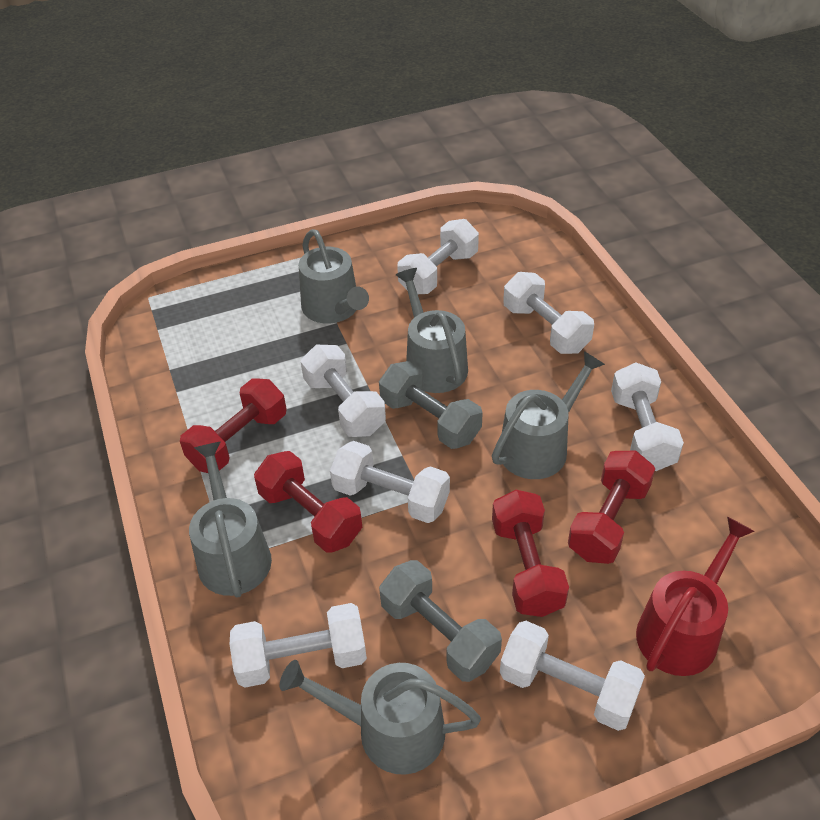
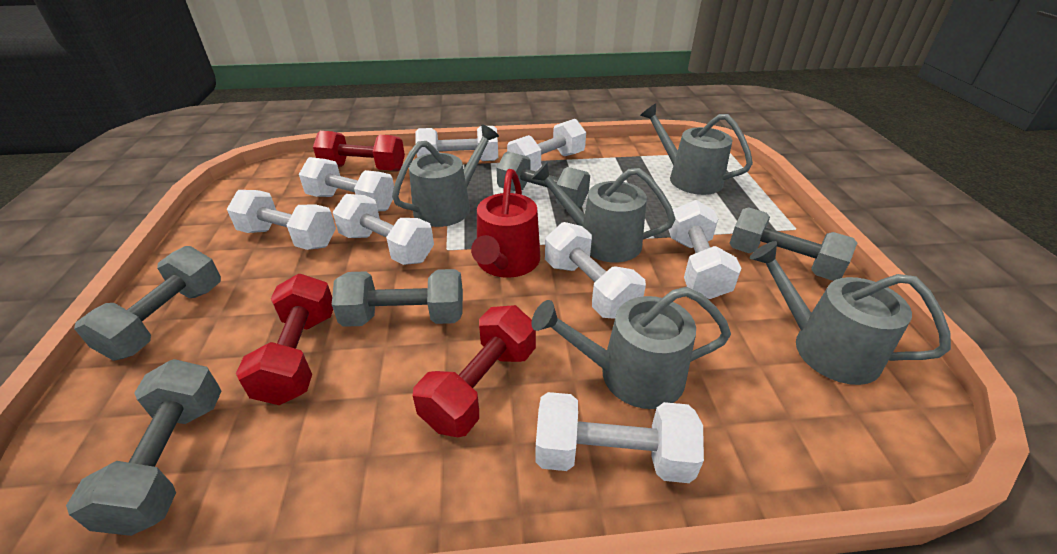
grey dumbbell: [379,361,483,449] [379,560,502,682] = 2 -> [66,359,222,536] [74,246,221,361] [332,269,463,327] [496,151,590,208] [729,207,857,281] = 5
red dumbbell: [180,379,287,473] [254,451,362,553] [492,490,569,617] [568,451,655,564] = 4 -> [236,274,333,405] [313,131,405,171] [413,305,536,437] = 3
white dumbbell: [230,603,367,688] [301,345,386,437] [330,441,450,523] [397,219,479,294] [500,621,645,731] [503,272,594,354] [611,363,684,471] = 7 -> [227,190,336,250] [299,157,394,211] [333,194,434,265] [415,126,498,161] [507,119,586,171] [535,392,704,483] [545,222,646,319] [668,200,742,299] = 8

